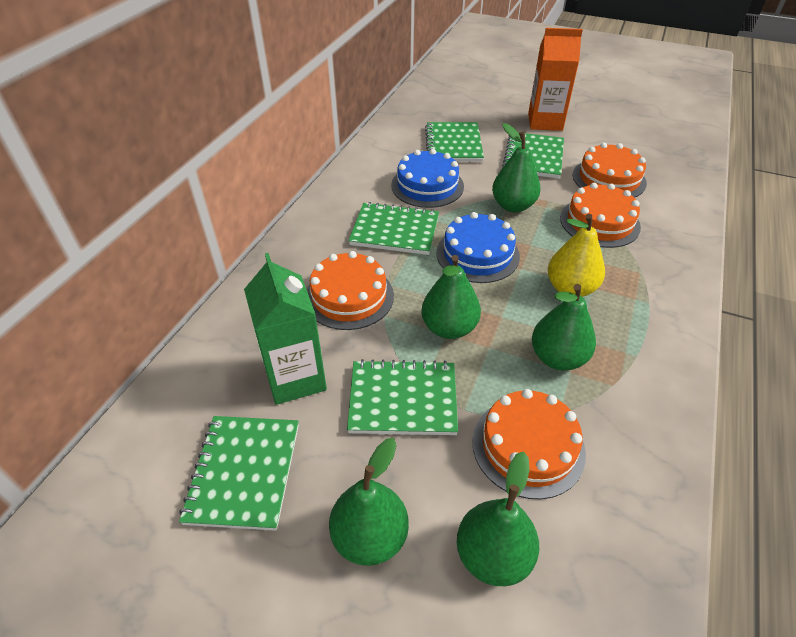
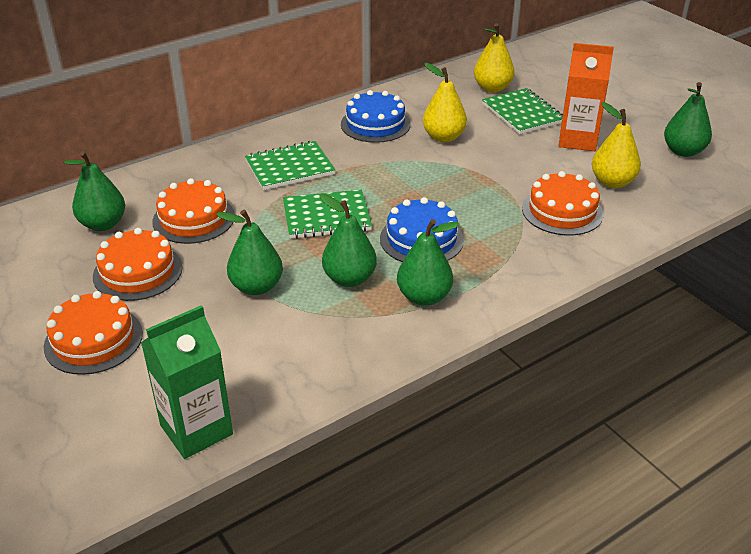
green notebook: [179,416,299,531] [347,359,458,435] [349,202,439,255] [425,122,484,162] [502,132,564,179] = 5 -> [245,141,336,190] [283,190,372,239] [482,88,563,134] = 3
yellow pear: [548,214,605,297] = 1 -> [423,63,467,142] [474,23,515,92] [592,102,641,188] = 3

